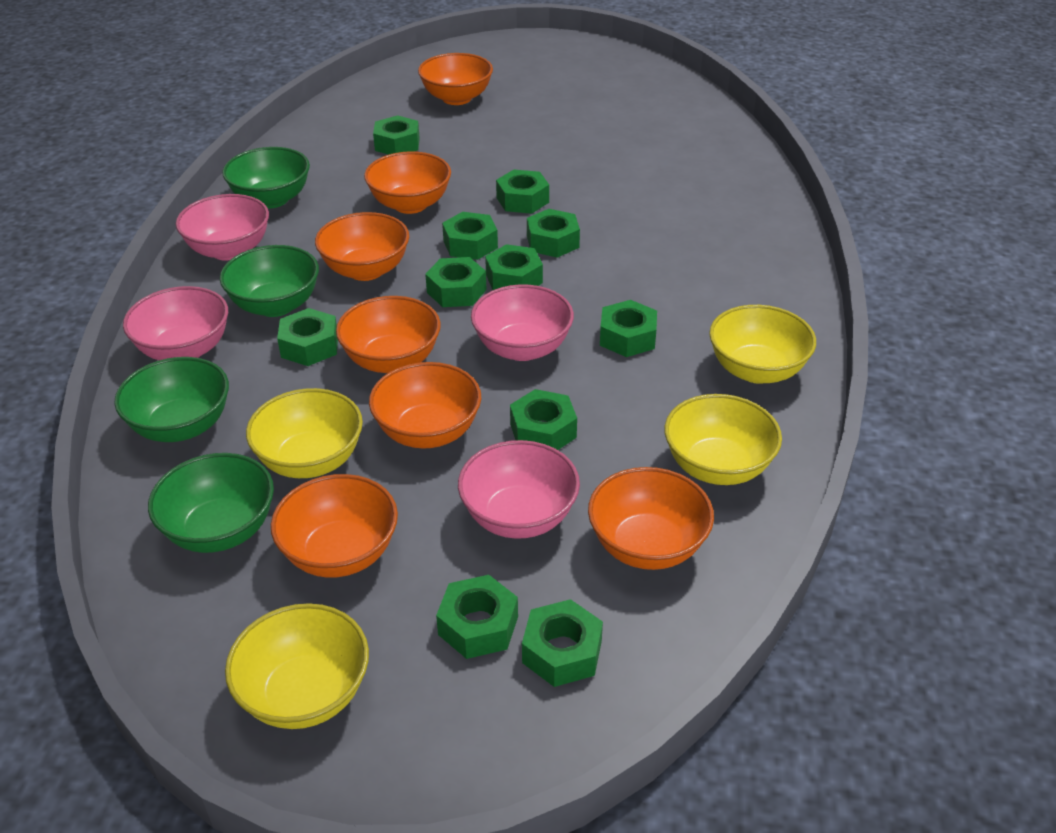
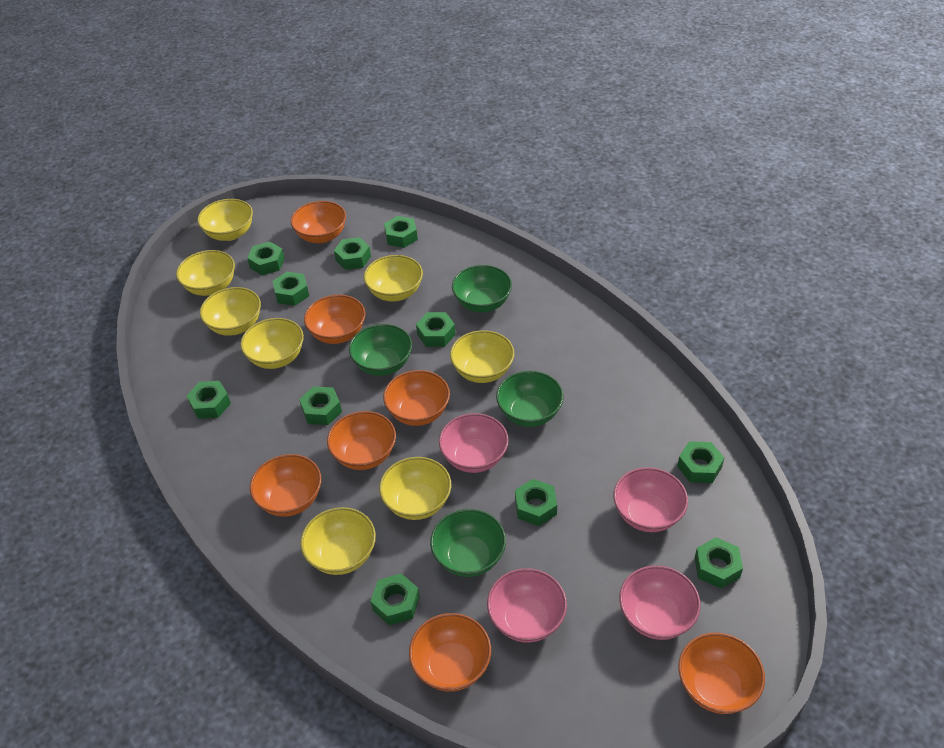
yellow bowl: [225,603,369,729] [246,388,363,478] [665,394,782,485] [709,305,816,384] = 4 -> [176,250,235,296] [197,199,253,241] [200,287,261,336] [240,318,304,369] [300,507,376,575] [364,255,423,302] [379,457,451,520] [450,330,514,383] = 8

